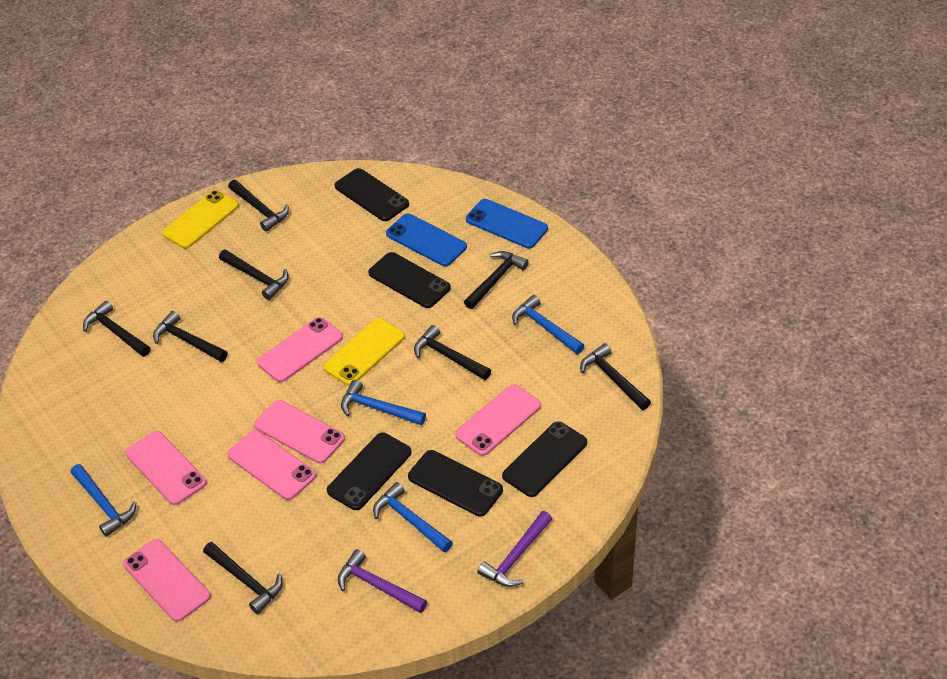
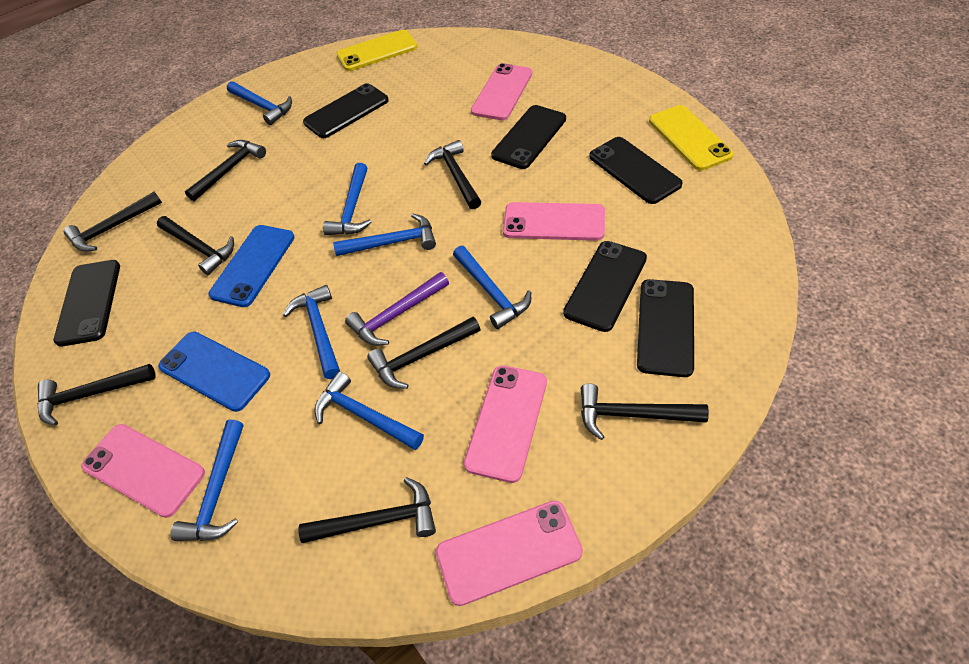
black phone: [327,433,412,510] [335,168,409,221] [368,252,451,308] [408,450,503,517] [502,421,587,497] = 5 -> [54,260,120,346] [303,83,389,138] [491,105,566,169] [563,241,647,332] [589,137,683,204] [637,279,694,377] = 6
blue hammer: [71,464,136,537] [341,380,426,425] [373,482,453,552] [512,295,584,354] = 4 -> [170,420,243,541] [227,81,292,125] [283,285,340,379] [315,371,424,450] [323,163,372,235] [333,214,436,256] [453,246,531,329] = 7
pink phone: [124,539,211,622] [126,431,206,505] [228,430,316,500] [254,400,345,464] [257,317,343,382] [455,384,541,456] = 6 -> [81,424,205,518] [436,500,583,606] [464,365,547,483] [471,63,532,120] [503,202,605,241] = 5
purple hammer: [338,549,427,613] [477,511,552,587] = 2 -> [345,272,449,346] = 1

